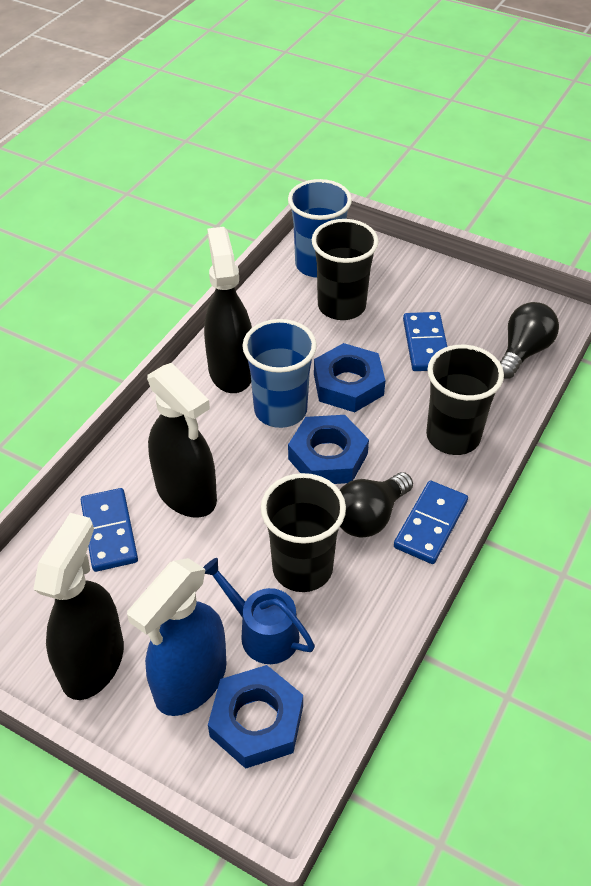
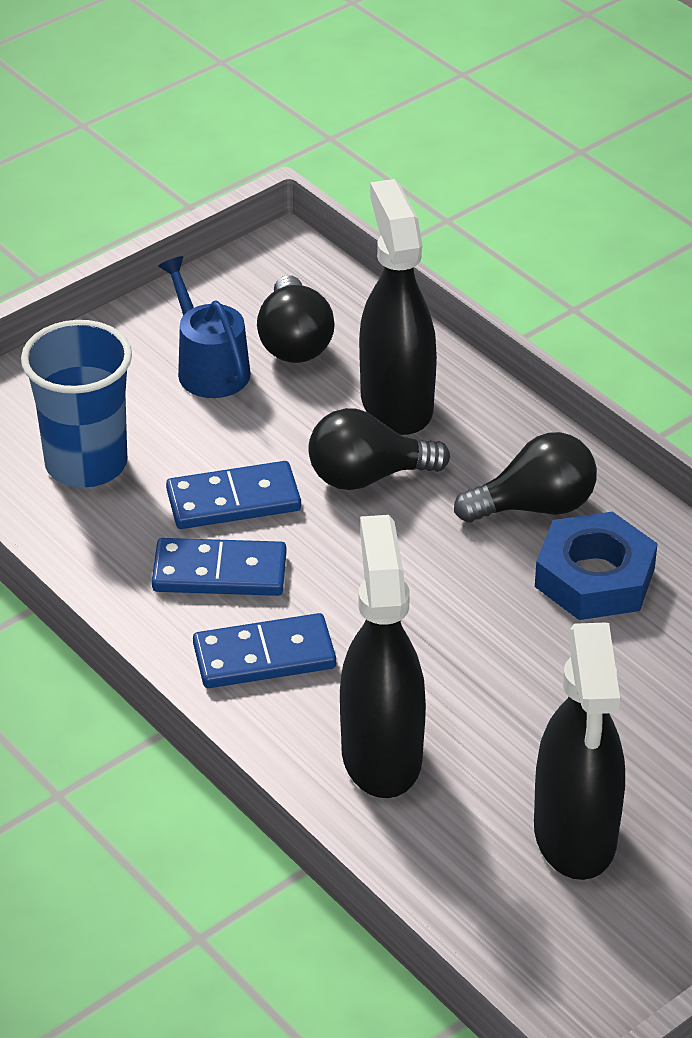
black cup: [261,473,346,592] [312,219,379,320] [426,345,504,455] = 3 -> none = 0
black light bulb: [340,472,413,538] [500,302,559,379] = 2 -> [257,275,335,363] [308,408,450,490] [454,432,597,523] = 3
blue cup: [242,319,317,428] [288,179,352,278] = 2 -> [21,320,132,488] = 1
blue nut: [208,665,303,769] [288,415,369,484] [314,343,386,412] = 3 -> [535,511,658,620] = 1
blue spray bottle: [127,558,227,716] = 1 -> none = 0

